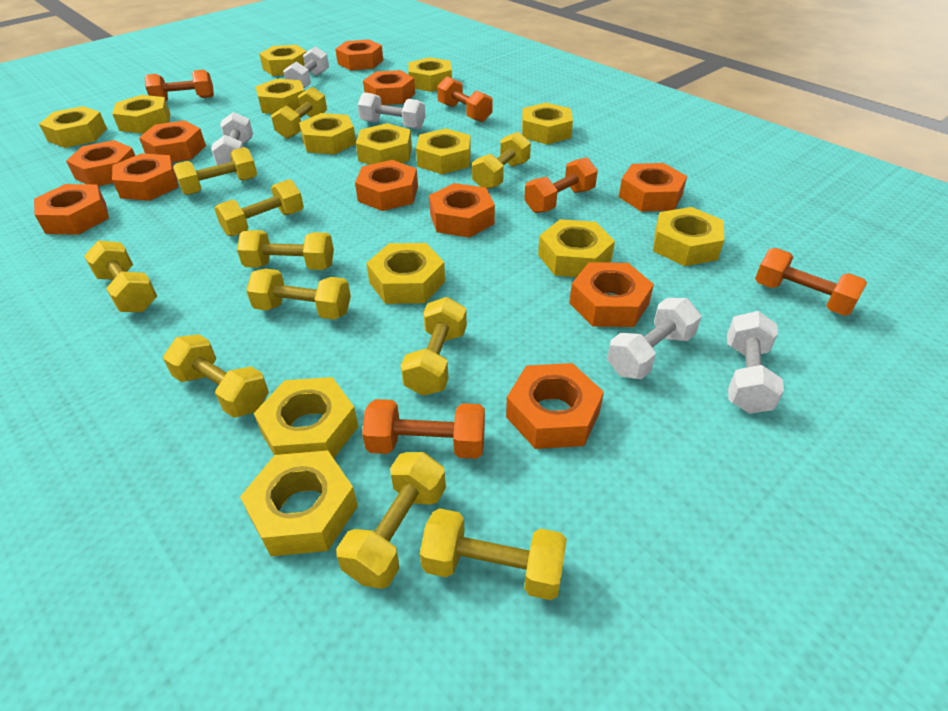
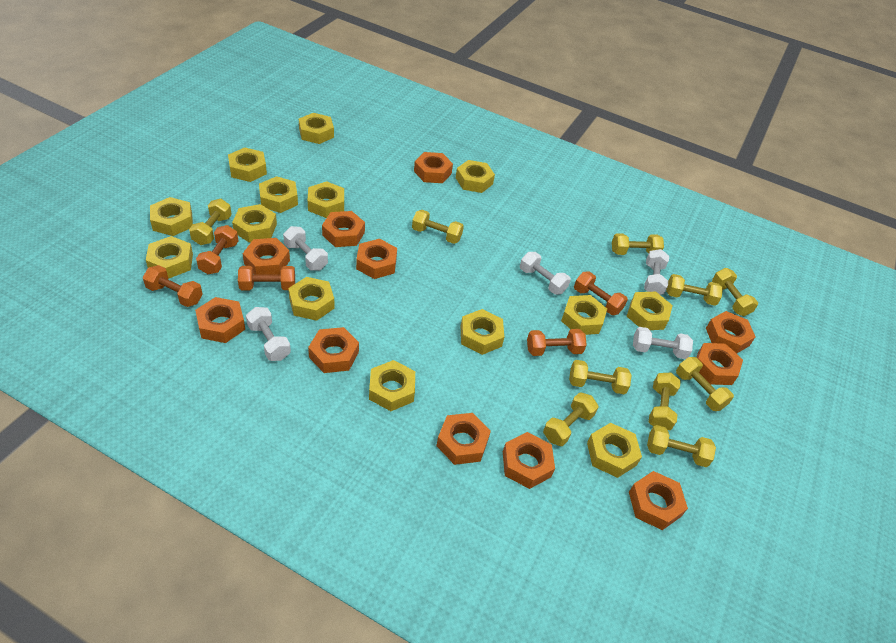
yellow dumbbell: [84,240,157,312] [163,334,269,418] [173,147,257,195] [214,179,304,236] [237,230,334,270] [246,269,351,320] [271,87,327,139] [336,452,446,589] [401,297,467,396] [420,508,566,600] [472,132,531,189] = 11 -> [189,199,232,245] [412,210,464,244] [543,392,598,446] [569,360,631,394] [612,233,664,255] [647,425,716,467] [649,373,681,430] [666,274,723,306] [676,357,734,411] [712,268,758,316] = 10

